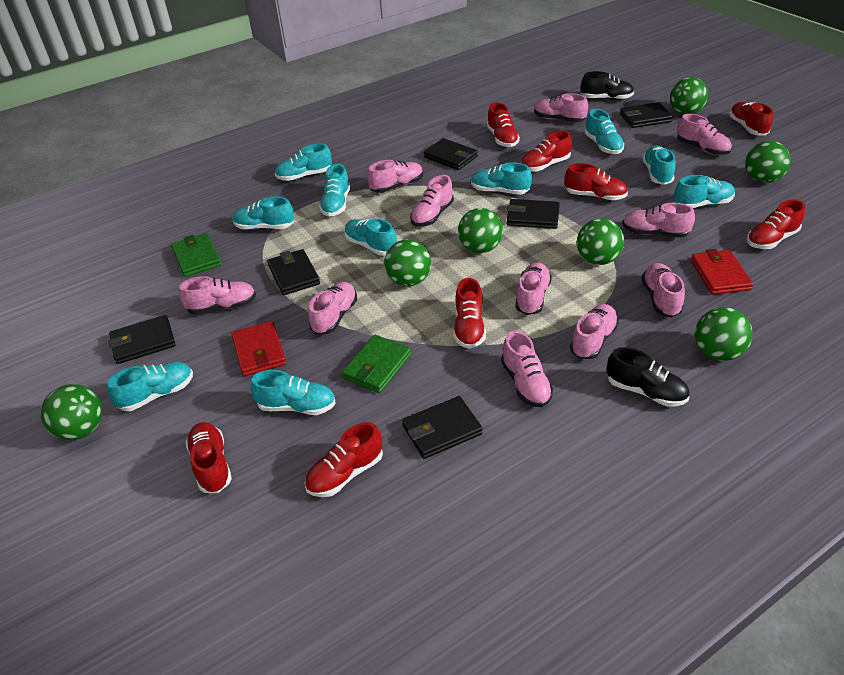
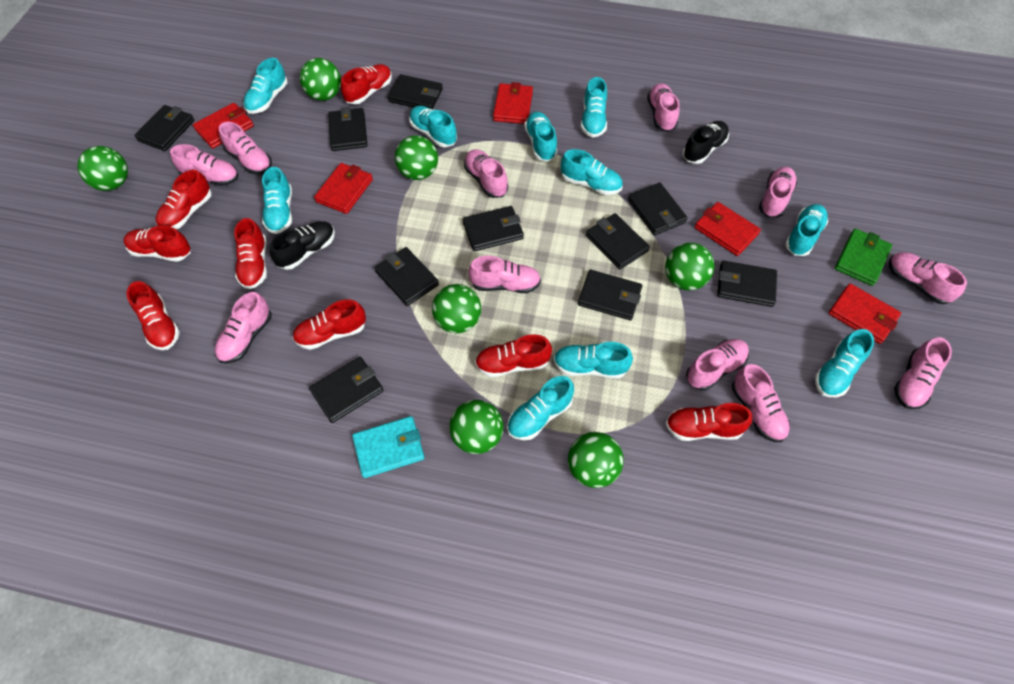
black wallet: [108,315,175,364] [267,249,320,295] [402,396,483,459] [424,138,478,170] [507,199,560,229] [620,102,673,128] = 6 -> [134,105,194,151] [309,357,383,423] [328,107,367,151] [375,247,439,306] [388,74,443,109] [463,206,524,251] [578,270,642,320] [586,213,650,269] [628,183,687,235] [717,261,777,307] = 10
green wallet: [171,233,221,277] [342,335,411,393] = 2 -> [835,229,892,286] = 1
red wallet: [231,321,286,376] [691,249,753,295] = 2 -> [193,103,254,148] [314,163,373,214] [493,82,533,124] [694,202,761,256] [829,283,901,344] = 5
turquoise wallet: none = 0 -> [352,416,425,478] = 1

